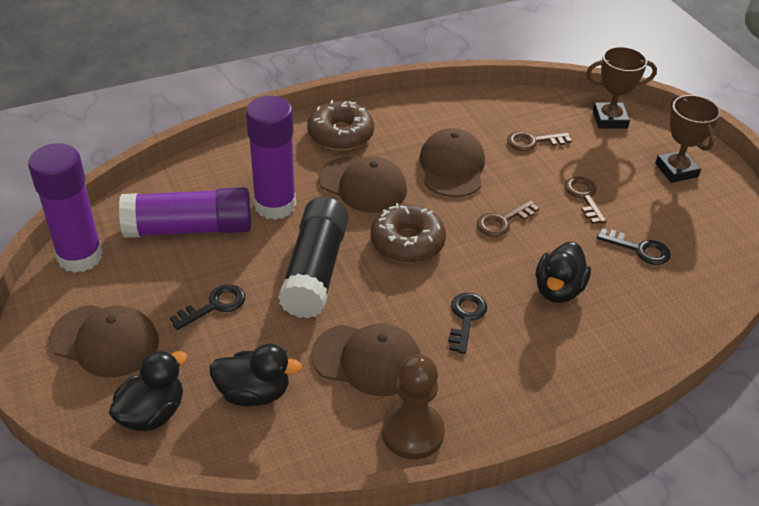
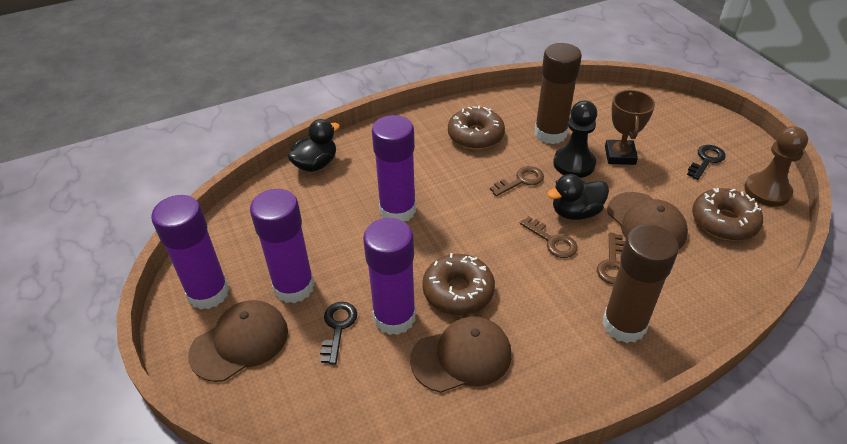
black duck: [109,350,188,431] [209,344,302,406] [536,242,591,303] = 3 -> [287,119,340,172] [547,174,609,220] = 2
black glue stick: [278,197,348,319] = 1 -> none = 0
black key: [170,284,246,330] [448,293,487,354] [597,228,671,265] = 3 -> [320,302,357,365] [687,145,726,180] = 2
black pawn: none = 0 -> [553,100,597,178] = 1
brown cap: [49,305,159,377] [311,323,421,396] [318,157,407,213] [419,128,485,197] = 4 -> [188,300,288,382] [410,316,511,393] [607,192,688,249] = 3
brown donut: [307,100,374,151] [371,203,446,263] = 2 -> [422,253,495,315] [448,106,505,150] [692,188,763,241] = 3
brown glue stick: none = 0 -> [534,43,582,144] [602,224,679,343] = 2
brown trophy: [586,47,657,128] [655,95,720,183] = 2 -> [605,90,655,165] = 1
purple glue stick: [28,143,103,273] [119,187,251,238] [246,96,296,220] = 3 -> [151,195,229,310] [250,189,315,303] [363,218,416,335] [372,115,416,221] = 4

